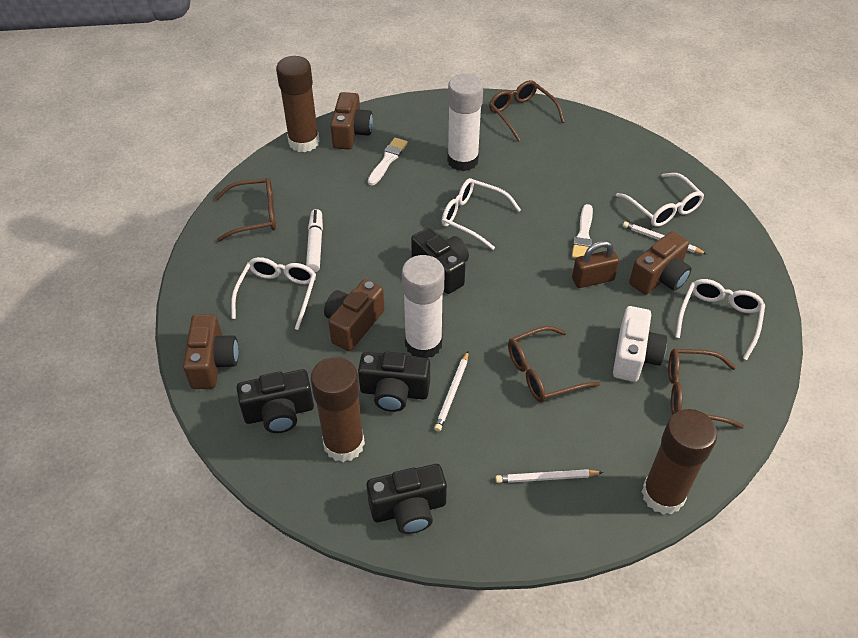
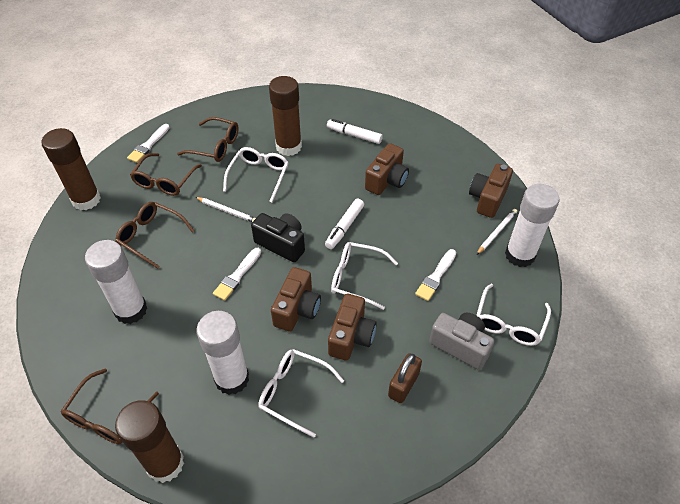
black camera: [237,369,314,433] [358,352,430,412] [367,464,447,534] [411,228,469,294] = 4 -> [251,213,305,262] = 1
grey camera: none = 0 -> [429,313,494,370] = 1
white brush: [368,138,408,185] [572,204,593,259] = 2 -> [127,124,170,163] [213,248,261,301] [415,249,456,301] = 3
white camera: [613,306,667,382] = 1 -> none = 0
white glue stick: [402,255,444,358] [447,74,483,171] = 2 -> [85,240,147,324] [196,311,249,395] [505,184,559,267] = 3
white marker: [306,209,323,272] = 1 -> [325,199,364,249] [327,119,383,144] = 2
white pencil: [434,352,469,432] [495,469,603,483] [623,221,707,254] = 3 -> [195,197,256,222] [477,209,517,255] = 2

